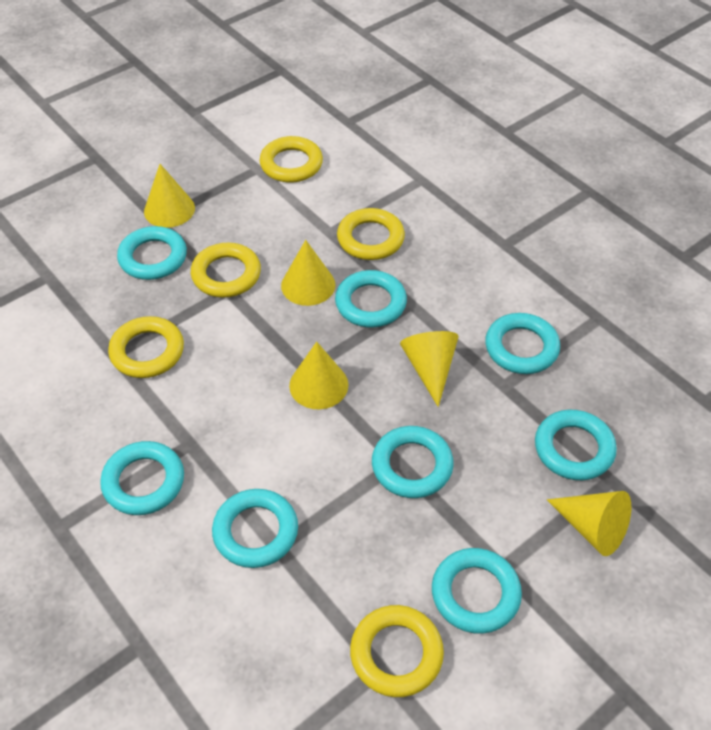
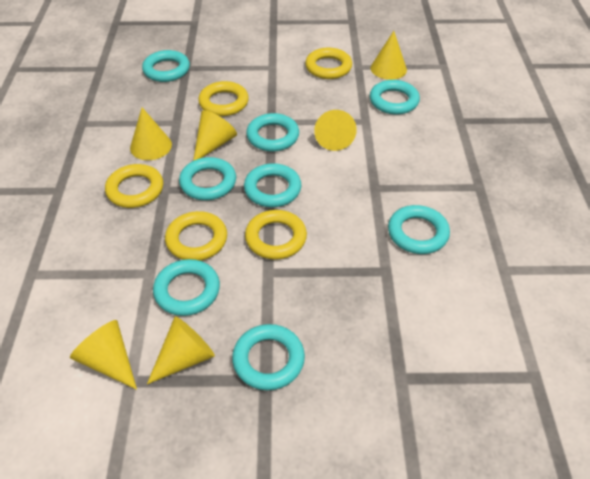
yellow cone: [144,164,195,228] [281,240,336,306] [289,342,349,409] [400,331,459,407] [547,491,631,556] = 5 -> [70,320,137,390] [130,107,172,160] [147,316,215,384] [193,110,237,161] [314,110,357,151] [371,31,407,80] = 6

